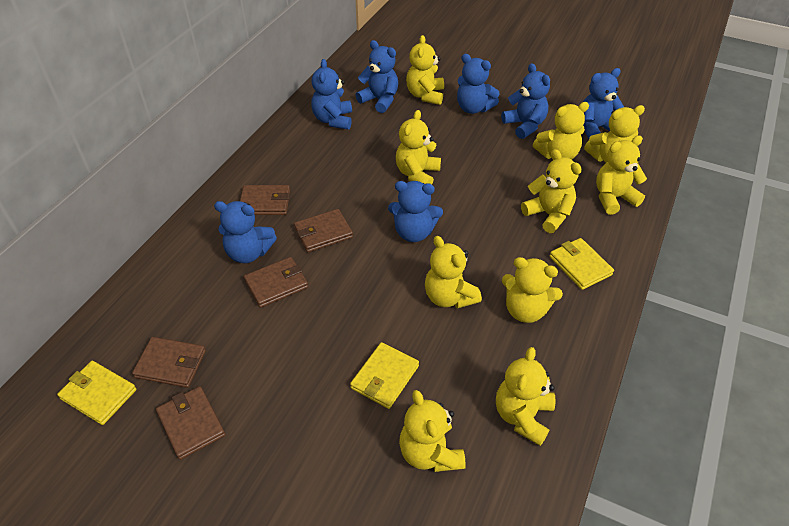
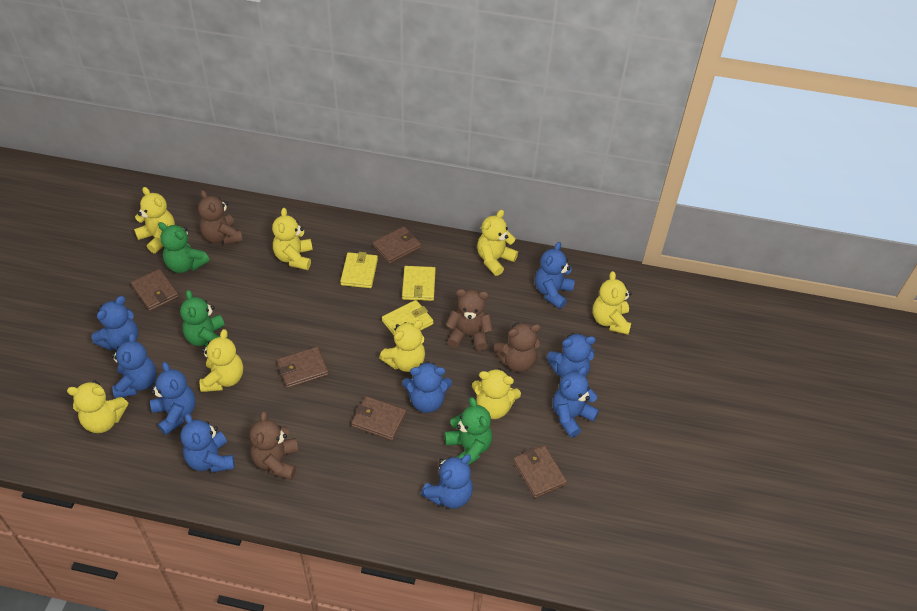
blue teddy bear: [214,201,277,263] [311,59,352,130] [355,40,398,113] [388,181,443,242] [457,54,500,114] [501,63,550,139] [583,68,624,139] = 7 -> [91,296,138,351] [111,333,156,399] [150,362,196,435] [180,413,235,473] [402,361,452,413] [421,454,473,509] [535,242,575,309] [547,333,596,378] [553,366,599,437] = 9
brown teddy bear: none = 0 -> [198,190,243,245] [250,411,299,480] [446,289,493,351] [493,322,541,372] = 4
green teddy bear: none = 0 -> [158,222,209,273] [180,290,228,347] [444,397,492,465] = 3
yellow teddy bear: [396,110,441,184] [399,390,466,472] [406,35,444,105] [425,236,482,309] [496,347,555,446] [502,257,563,323] [521,149,582,233] [533,102,589,160] [584,105,645,163] [596,135,647,215] = 10 -> [67,380,128,433] [134,187,175,253] [200,329,243,392] [272,208,313,270] [379,320,425,372] [472,368,521,419] [477,210,518,276] [593,271,632,335] = 8

